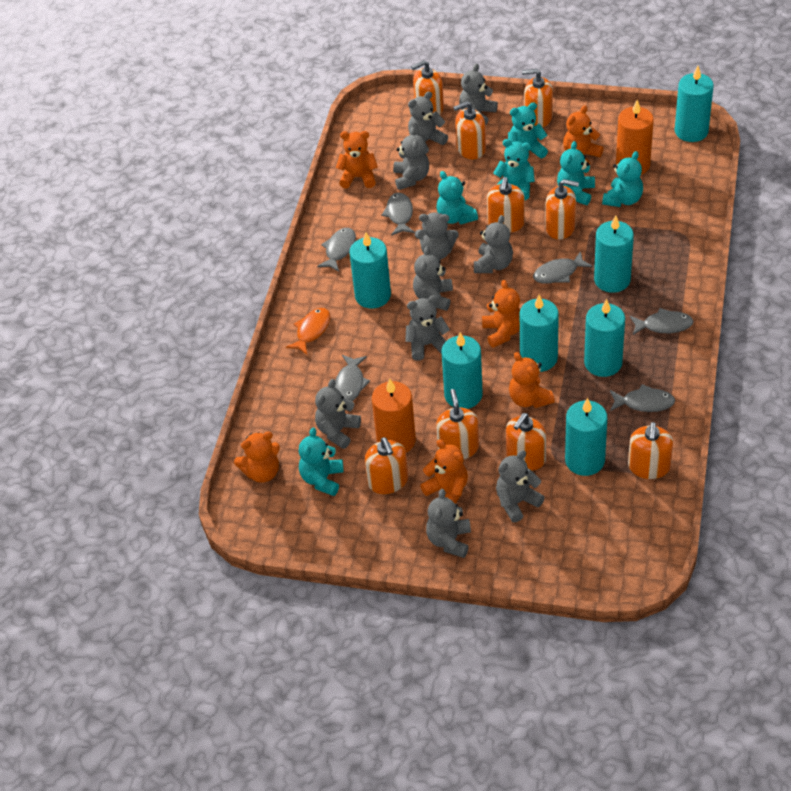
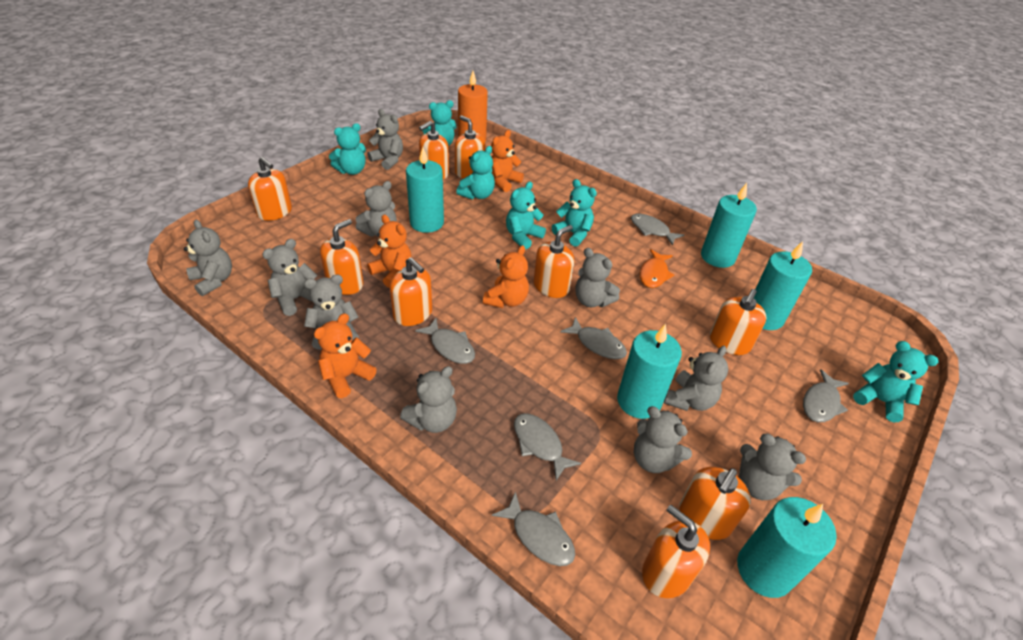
orange candle: [372,379,416,453] [616,100,654,175] = 2 -> [458,71,488,141] = 1
orange teddy bear: [234,431,280,483] [336,131,378,189] [420,439,468,504] [482,280,520,348] [509,352,555,408] [563,105,604,164] = 6 -> [314,313,377,398] [367,215,412,288] [483,245,529,308] [491,130,524,192] = 4
turquoise candle: [349,232,391,308] [441,332,483,409] [520,295,559,372] [565,398,607,476] [584,299,625,377] [594,215,634,293] [675,66,714,142] = 7 -> [406,147,444,233] [617,324,682,419] [701,183,757,268] [737,497,837,598] [754,241,812,330] = 5

